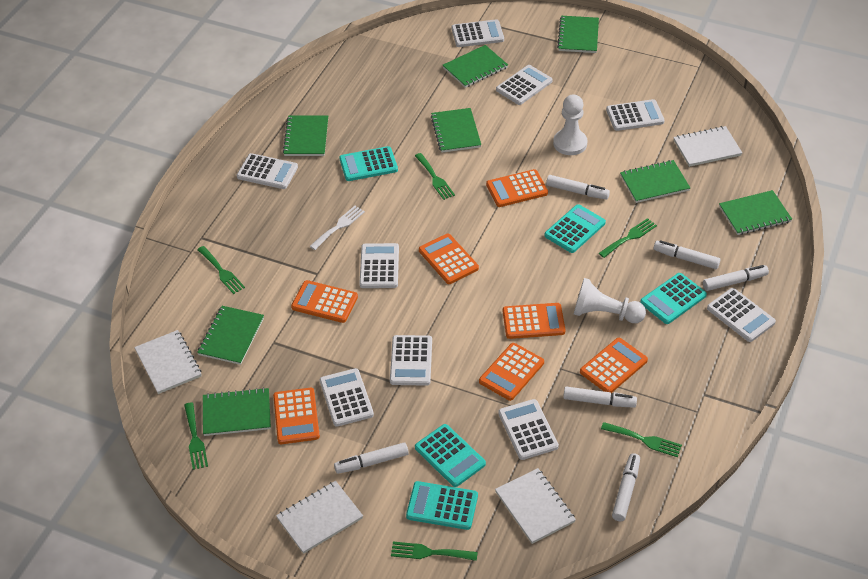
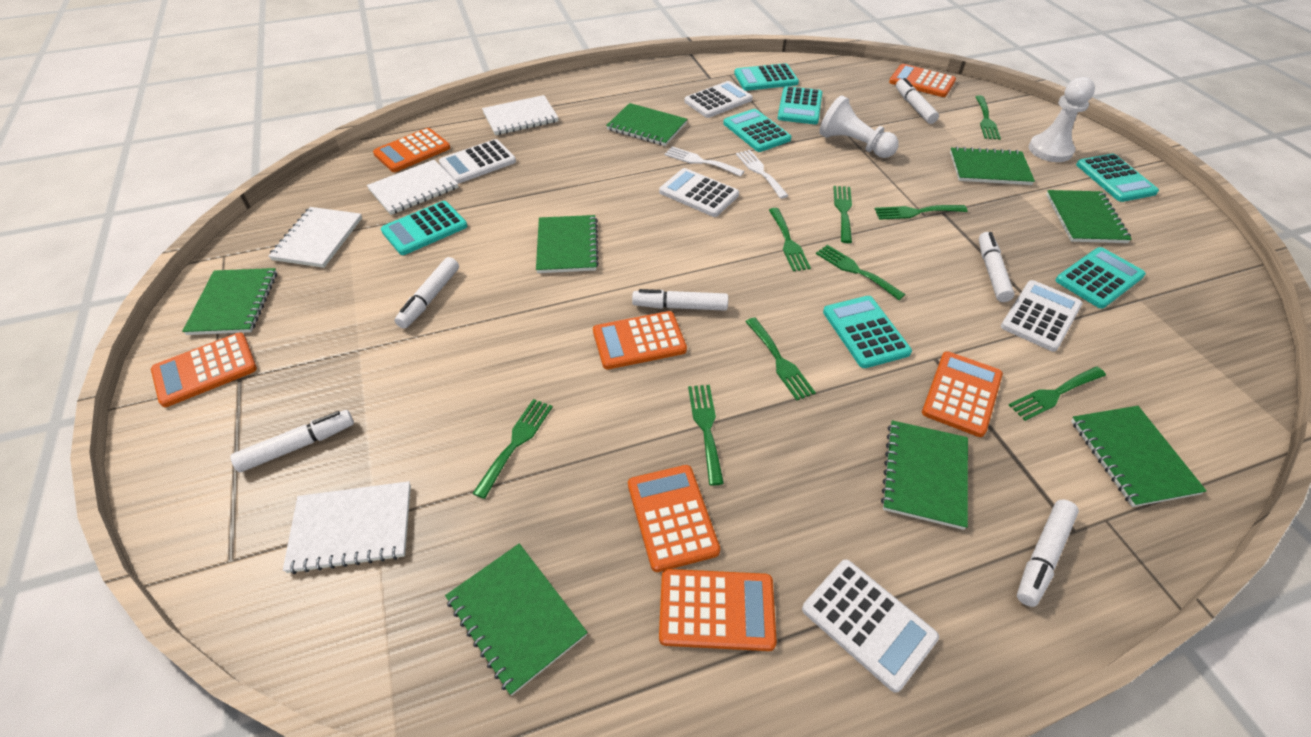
green fork: [184,402,208,470] [197,246,245,294] [391,542,478,561] [415,153,455,200] [599,218,657,258] [601,422,682,457] = 6 -> [472,399,553,499] [688,385,724,485] [745,318,816,400] [769,208,811,271] [816,245,906,300] [833,186,852,243] [875,205,968,220] [975,95,1001,140] [1009,367,1106,421] = 9
turquoise calculator: [339,146,398,181] [406,481,478,530] [415,424,486,487] [544,204,606,253] [640,273,707,324] = 5 -> [381,201,467,255] [723,109,792,152] [734,63,799,91] [777,86,822,124] [823,296,912,368] [1055,247,1146,309] [1076,154,1159,202] = 7
white calculator: [237,153,298,189] [320,368,374,427] [359,243,399,288] [390,335,432,386] [452,19,504,47] [496,65,553,105] [498,399,559,460] [606,99,665,131] [707,288,776,342] = 9 -> [439,139,516,183] [659,168,739,217] [684,81,753,118] [802,559,939,693] [1001,280,1083,352] = 5
white fork: [310,206,365,250] = 1 -> [664,146,745,177] [736,150,789,199] = 2

